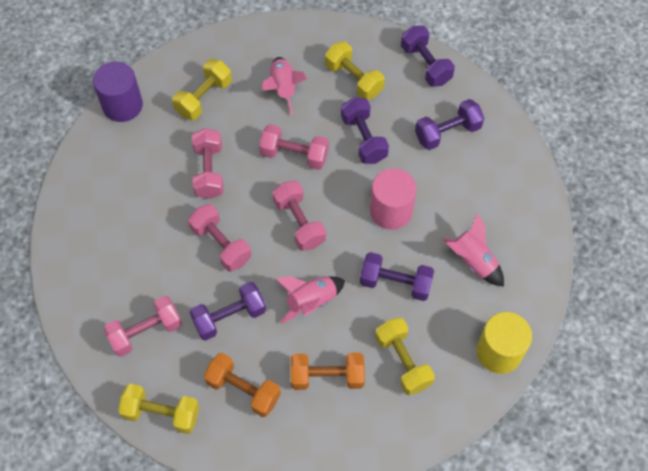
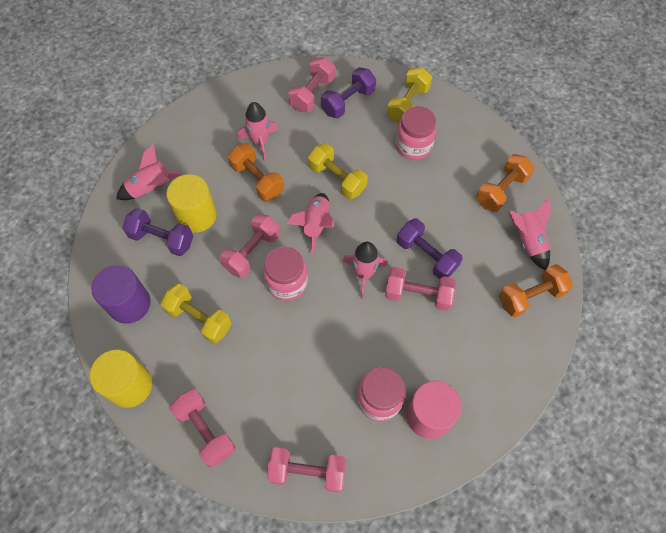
orange dumbbell: [203,353,281,417] [291,353,365,390] = 2 -> [228,143,284,201] [476,154,535,212] [499,264,573,318] = 3
pink jar: none = 0 -> [263,246,308,301] [357,367,406,421] [395,106,437,160] = 3
pink rocket: [262,57,307,116] [275,276,345,324] [443,213,504,286] = 3 -> [116,144,181,200] [238,102,278,162] [287,193,334,255] [342,242,388,299] [509,198,551,270] = 5
purple dumbbell: [190,282,266,341] [341,98,389,164] [360,252,434,301] [401,25,455,87] [415,99,484,150] = 5 -> [123,208,193,256] [321,67,376,119] [397,218,463,279] = 3
yellow cylinder: [477,312,532,374] = 1 -> [90,349,152,408] [166,174,217,233] = 2
yellow dumbbell: [118,384,200,434] [172,59,232,120] [325,41,385,100] [375,318,435,395] = 4 -> [160,283,232,344] [308,143,368,199] [387,67,432,123] = 3

